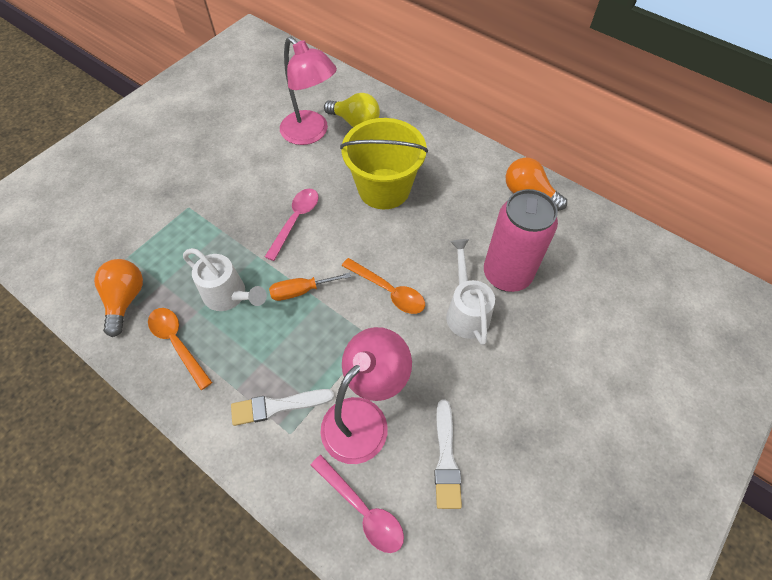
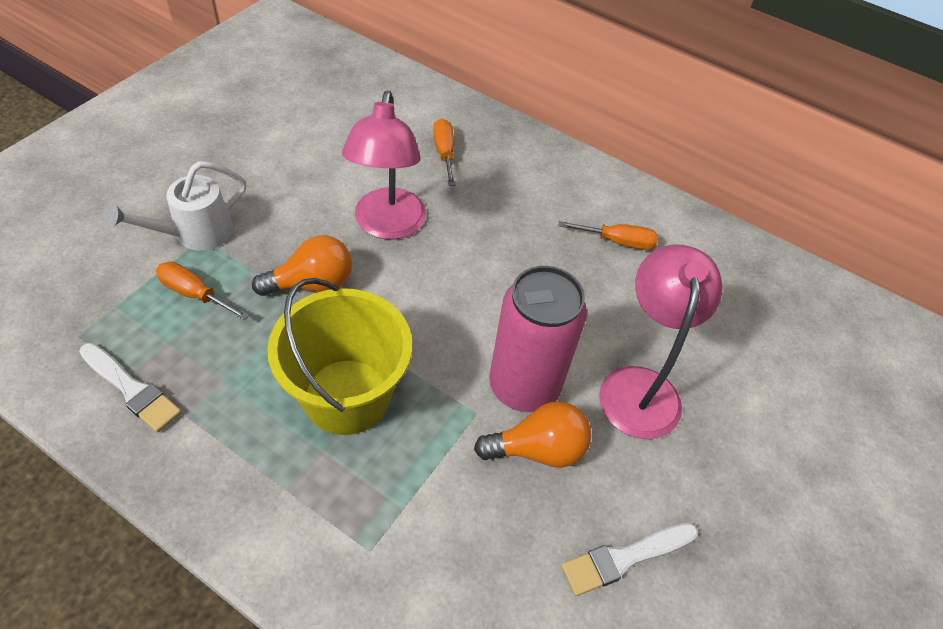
orange screwdriver: [269,272,351,301] = 1 -> [156,262,249,320] [433,119,455,186] [558,221,658,250] = 3
orange spoon: [148,308,212,390] [342,258,425,314] = 2 -> none = 0
pink spoon: [265,189,319,261] [311,455,404,553] = 2 -> none = 0
white watering can: [183,248,267,311] [446,239,495,345] = 2 -> [104,161,246,251] = 1
yellow light bulb: [324,93,380,127] = 1 -> none = 0

